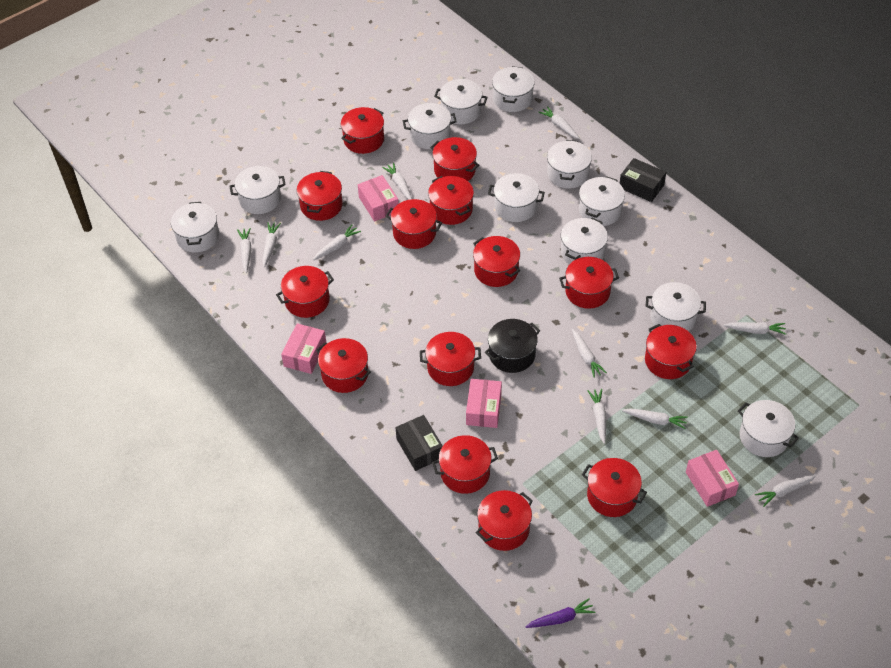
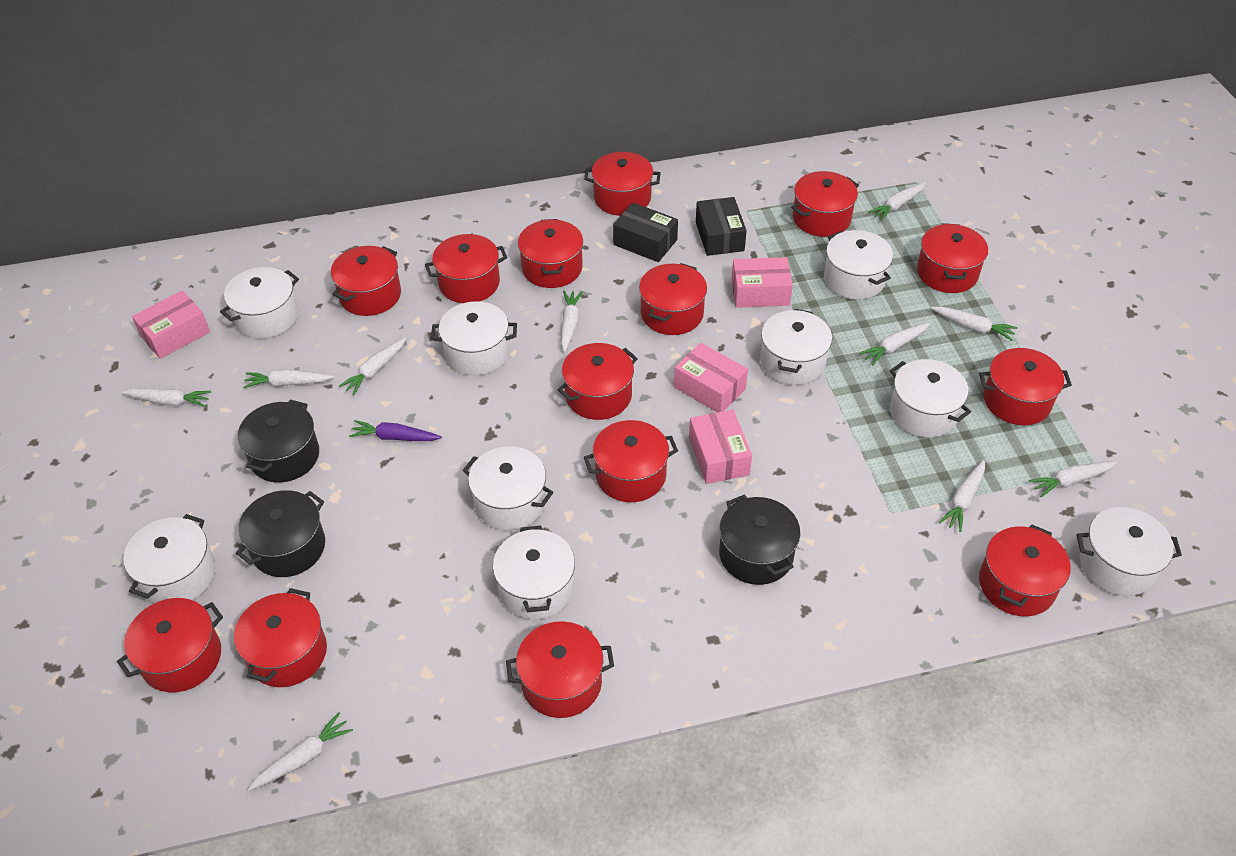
black pot: [485,319,540,373] = 1 -> [236,490,325,577] [238,400,319,483] [719,495,800,585] = 3
white pot: [171,202,219,253] [230,166,286,214] [403,103,457,149] [434,79,488,124] [488,173,545,222] [492,66,535,112] [547,140,592,188] [561,218,608,264] [579,177,625,226] [646,282,706,331] [738,400,799,457] = 11 -> [123,514,216,603] [220,267,299,339] [431,301,517,375] [463,446,553,530] [493,526,575,619] [760,309,832,385] [824,230,893,300] [890,359,971,437] [1076,507,1182,596] = 9

